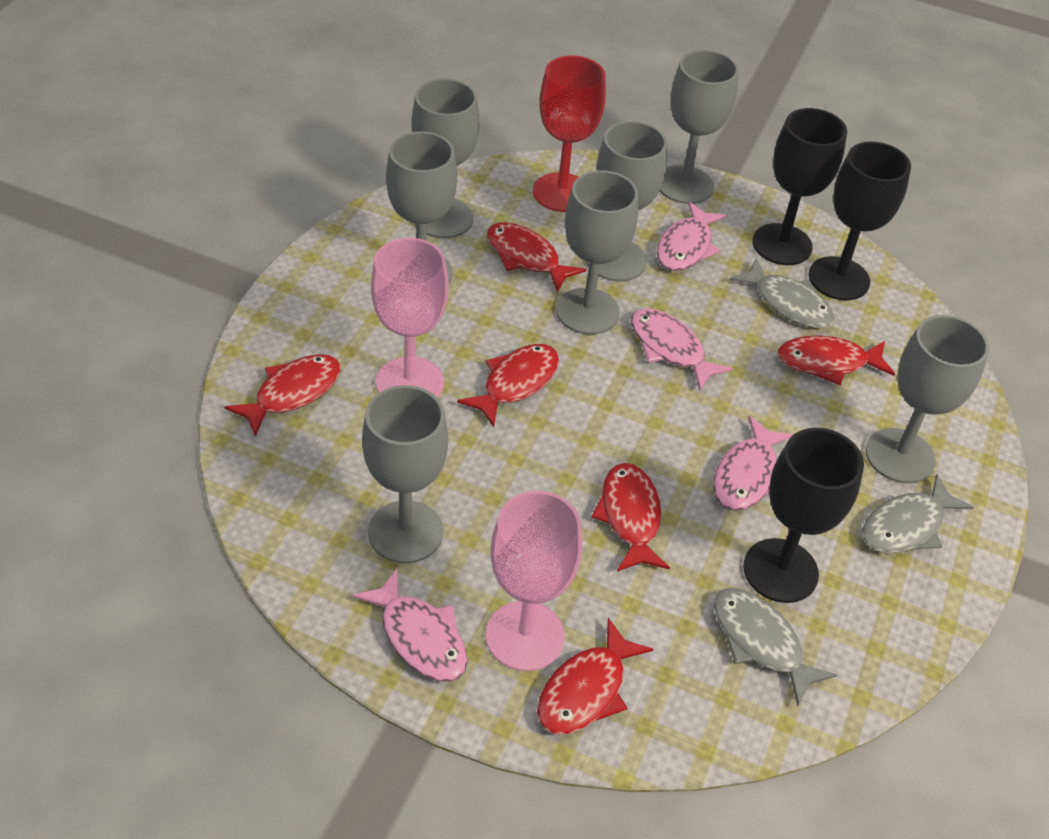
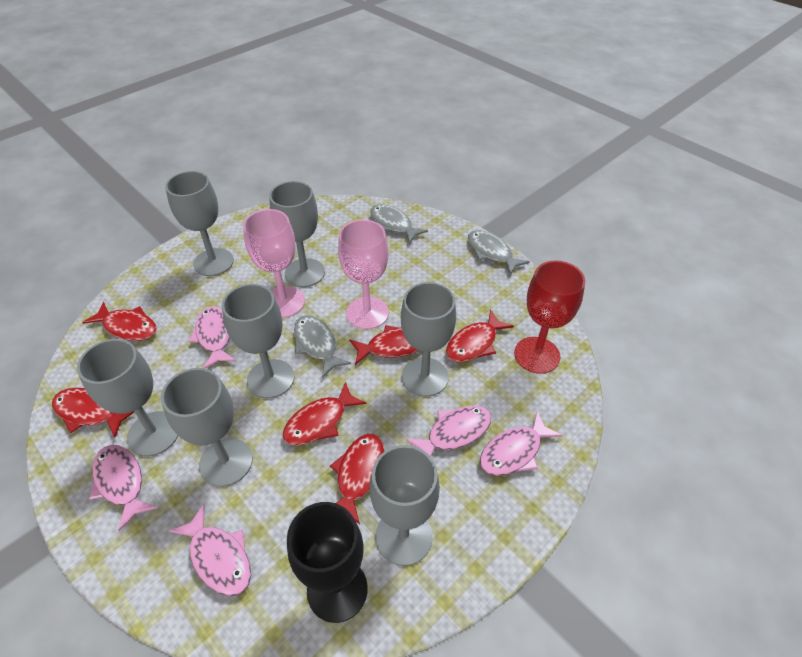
black goblet: [743,428,864,603] [752,108,847,265] [809,141,911,300] = 3 -> [287,502,368,623] = 1
pink fish: [352,568,468,682] [631,308,733,391] [656,201,727,271] [713,416,794,511] = 4 -> [89,445,157,531] [169,504,251,596] [188,306,236,369] [406,406,492,457] [480,411,563,476] = 5

